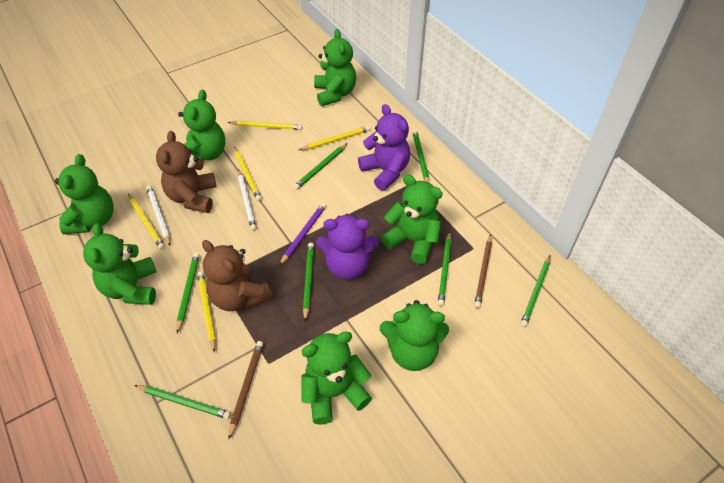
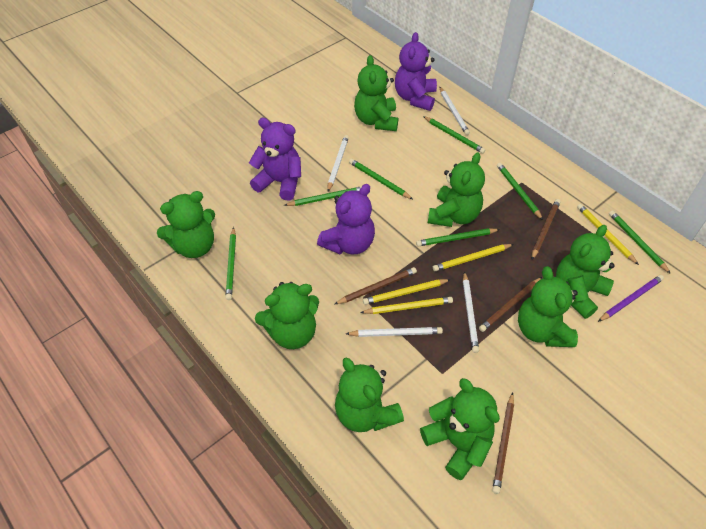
brown pencil: [229,341,263,439] [474,234,492,308] = 2 -> [335,267,417,304] [479,277,542,332] [492,392,514,494] [532,199,561,260] = 4
brown teddy bear: [156,131,217,213] [202,240,272,311] = 2 -> none = 0
green teddy bear: [55,154,114,234] [83,223,156,305] [178,90,225,161] [301,331,372,425] [314,29,356,106] [380,300,449,371] [381,175,443,264] = 7 -> [157,191,215,258] [255,282,319,349] [335,357,404,432] [354,55,398,131] [420,378,500,480] [428,152,485,227] [518,266,578,347] [556,225,615,319] = 8
purple teddy bear: [316,214,379,280] [358,104,410,191] = 2 -> [249,118,301,200] [317,184,375,254] [395,32,437,111] = 3
white pencil: [146,185,170,246] [238,170,256,231] = 2 -> [327,135,349,192] [346,327,443,337] [440,87,470,135] [463,271,479,353] = 4
yellow pencil: [128,194,165,250] [197,272,216,353] [228,121,302,130] [234,147,262,201] [299,126,370,150] = 5 -> [360,297,453,314] [363,279,451,305] [433,244,514,271] [577,204,639,265] = 4

